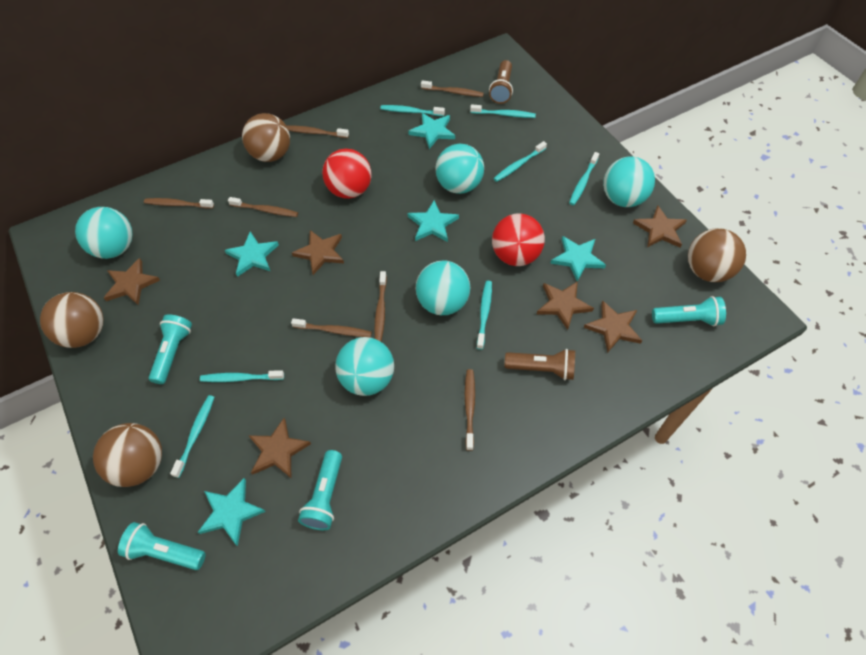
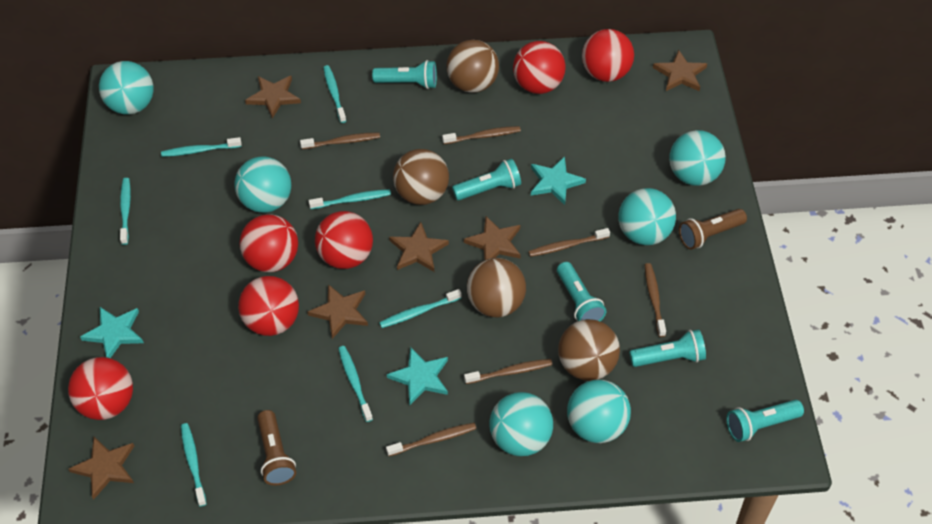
brown toothbrush: [144,198,214,209] [228,197,298,217] [287,126,349,138] [291,318,372,337] [374,271,387,342] [421,80,484,97] [465,369,475,451] = 7 -> [300,132,380,149] [386,423,477,456] [442,126,521,144] [464,359,553,384] [528,228,610,257] [645,263,666,337] = 6
red ball: [322,149,372,199] [492,213,545,266] = 2 -> [68,357,133,420] [238,276,299,336] [239,214,298,272] [315,211,373,269] [513,41,566,94] [582,29,634,82] = 6
turquoise ball: [75,207,133,259] [335,337,394,396] [416,260,470,315] [436,144,484,194] [603,156,655,207] = 5 -> [99,61,154,115] [234,156,291,213] [489,392,553,456] [567,379,631,443] [618,188,676,245] [669,130,726,186] = 6
turquoise flashlight: [118,522,206,570] [148,314,192,384] [298,450,342,530] [652,296,726,326] = 4 -> [372,60,437,89] [452,158,521,200] [557,262,606,321] [629,329,706,367] [726,400,804,442] = 5
turquoise star: [198,478,266,546] [225,232,279,277] [407,200,459,242] [408,113,455,149] [550,236,606,281] = 5 -> [80,307,144,358] [387,347,448,405] [531,156,586,205] = 3

